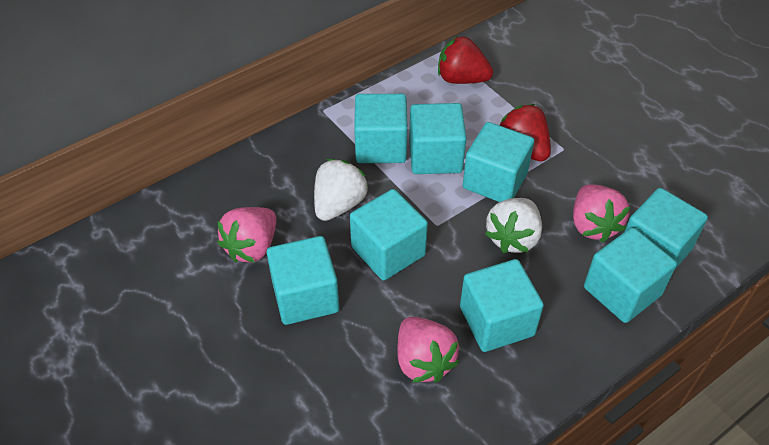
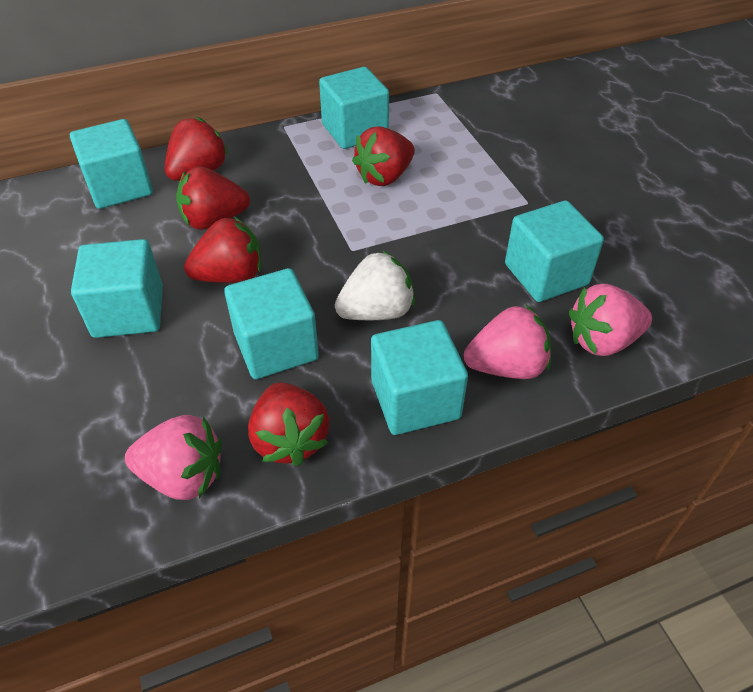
red strawberry: [438,36,493,84] [500,104,551,161] = 2 -> [165,117,229,181] [176,167,250,230] [184,217,261,283] [248,382,330,466] [352,126,415,186] = 5
turquoise cube: [267,236,339,325] [350,189,428,281] [354,94,408,163] [409,103,467,174] [460,259,544,352] [463,122,534,202] [584,227,677,323] [625,188,708,269] = 8 -> [70,119,153,209] [71,239,163,338] [224,268,319,379] [319,67,389,149] [371,320,468,435] [505,200,604,302] = 6
white strawberry: [314,159,369,221] [485,198,542,253] = 2 -> [335,250,415,320] = 1

